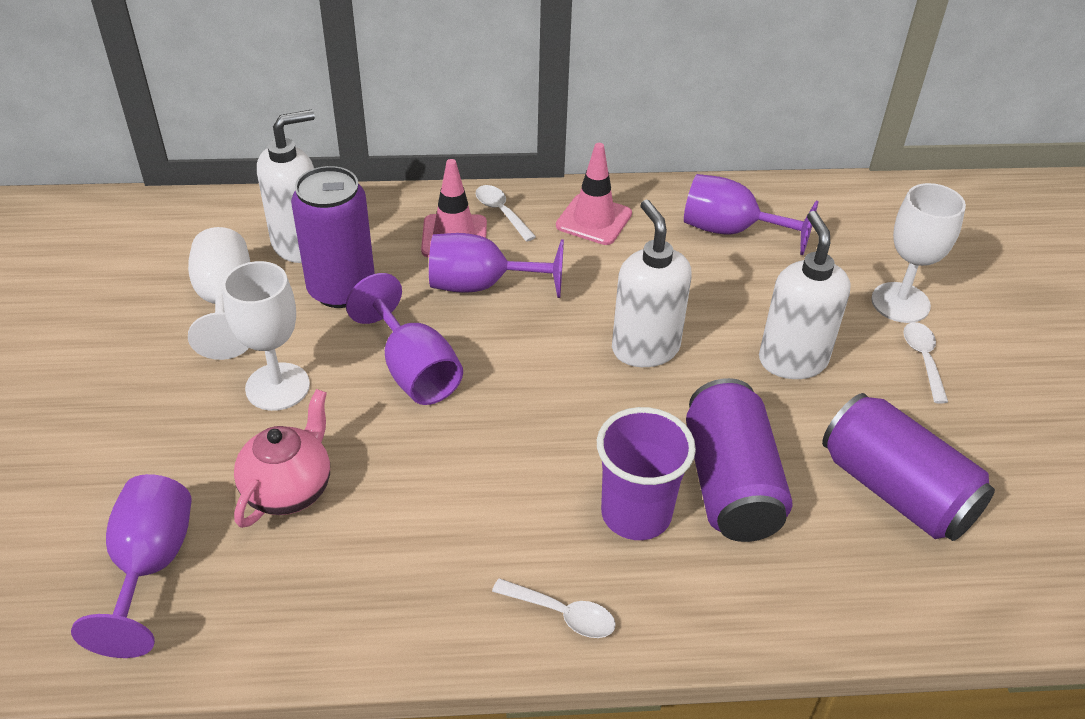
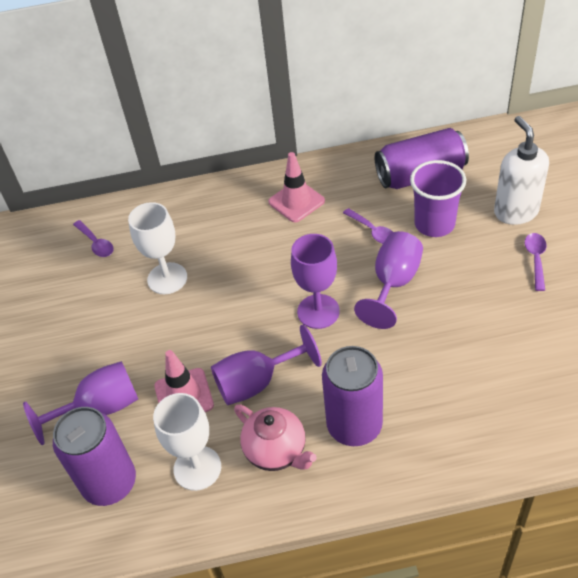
purple spoon: none = 0 -> [73,220,114,257] [343,208,393,244] [525,233,546,291] = 3
white goblet: [188,227,250,360] [222,261,310,411] [871,183,966,323] = 3 -> [128,202,187,295] [153,393,221,491] = 2
white soap dispenser: [257,110,315,263] [612,200,692,367] [759,211,851,379] = 3 -> [494,116,549,225] = 1
white spoon: [476,185,536,242] [492,578,616,638] [903,322,948,403] = 3 -> none = 0

